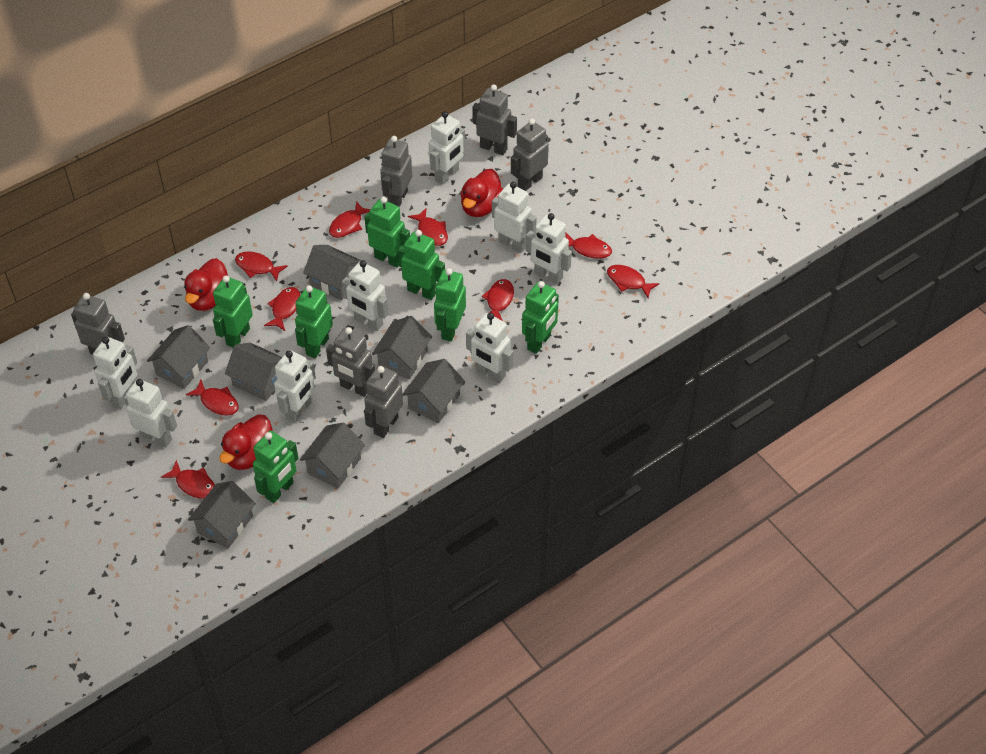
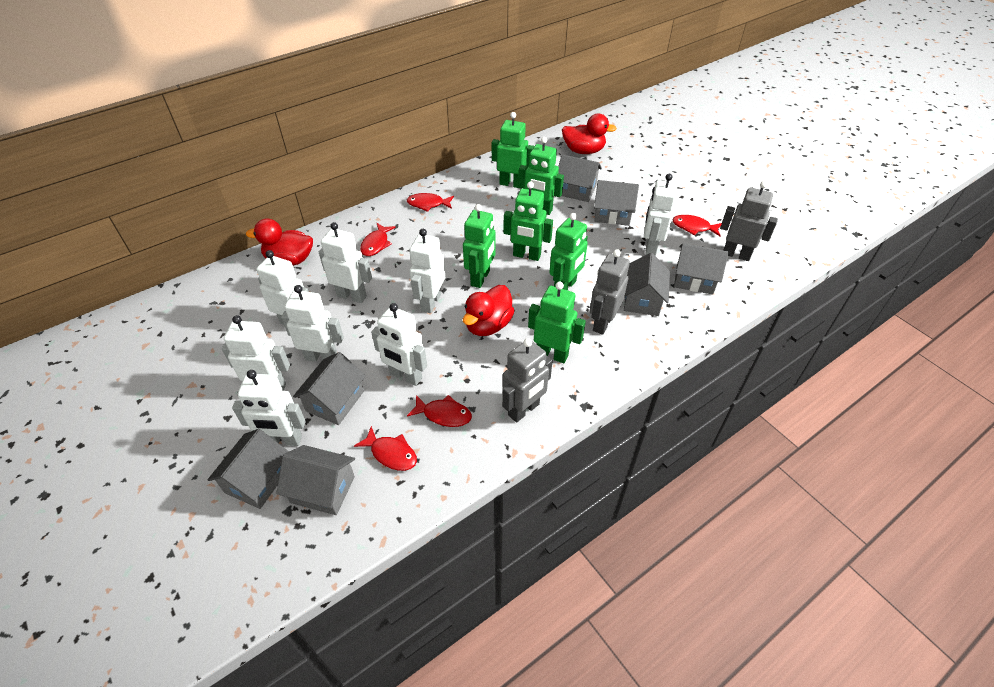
green robot: [213,276,253,348] [253,431,298,503] [295,285,333,358] [365,197,410,268] [398,230,445,300] [434,268,466,341] [522,281,559,354] = 7 -> [463,204,496,288] [492,112,534,189] [503,181,553,261] [518,137,564,215] [528,282,586,363] [549,213,588,290] = 6
grey robot: [71,293,125,355] [326,327,375,397] [364,365,403,438] [380,136,412,207] [472,85,517,155] [511,119,549,191] = 6 -> [502,338,553,422] [589,249,630,335] [720,181,778,261] = 3
red fish: [161,460,215,499] [186,380,239,416] [235,251,288,281] [264,287,300,331] [329,201,370,238] [408,208,448,246] [481,279,514,321] [566,233,612,259] [607,265,660,298] = 9 -> [354,426,417,471] [360,223,396,256] [407,193,454,212] [407,395,472,427] [672,215,722,236] = 5

